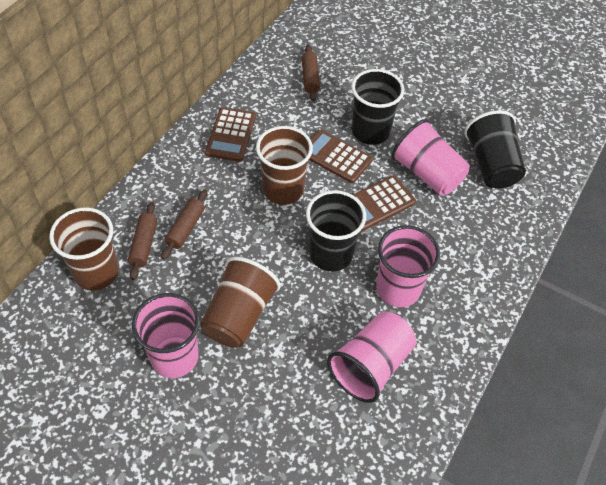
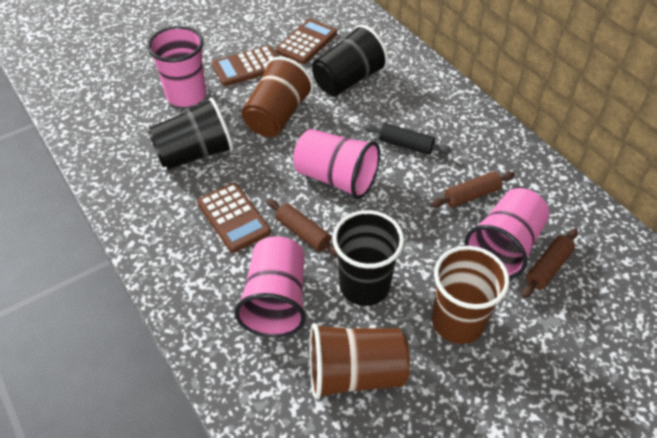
black rolling pin: none = 0 -> [364,123,451,155] = 1

